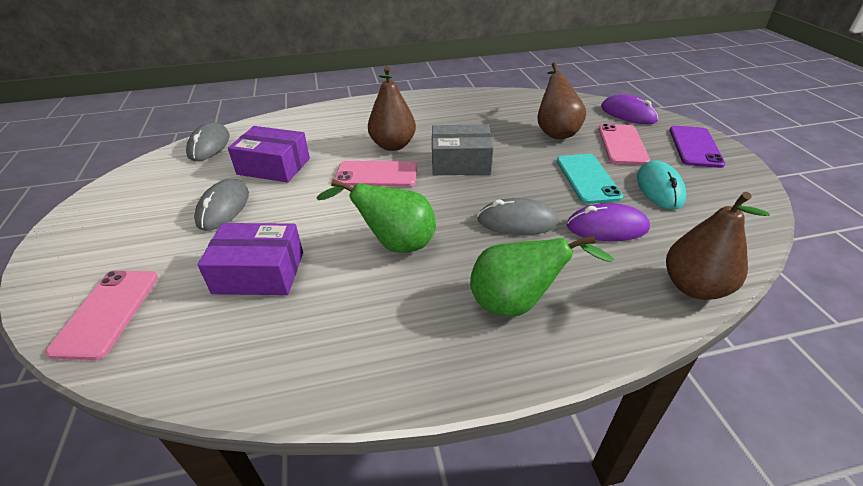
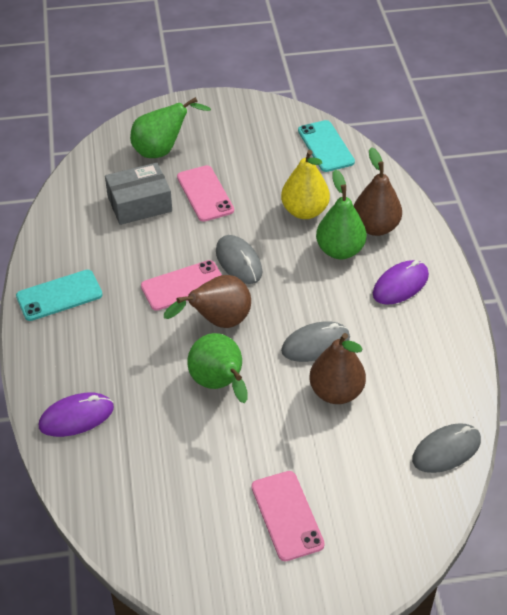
green pear: [316,179,436,253] [470,235,614,317] = 2 -> [130,97,211,158] [187,333,248,403] [316,170,366,259] = 3
purple box: [198,223,303,295] [228,126,310,183] = 2 -> none = 0
purple phone: [669,126,726,168] = 1 -> none = 0
turquoise mouse: [637,160,686,210] = 1 -> none = 0
turquoise phone: [557,154,623,204] = 1 -> [16,270,103,321] [298,120,355,172] = 2
yellow pear: none = 0 -> [281,150,330,219] = 1

